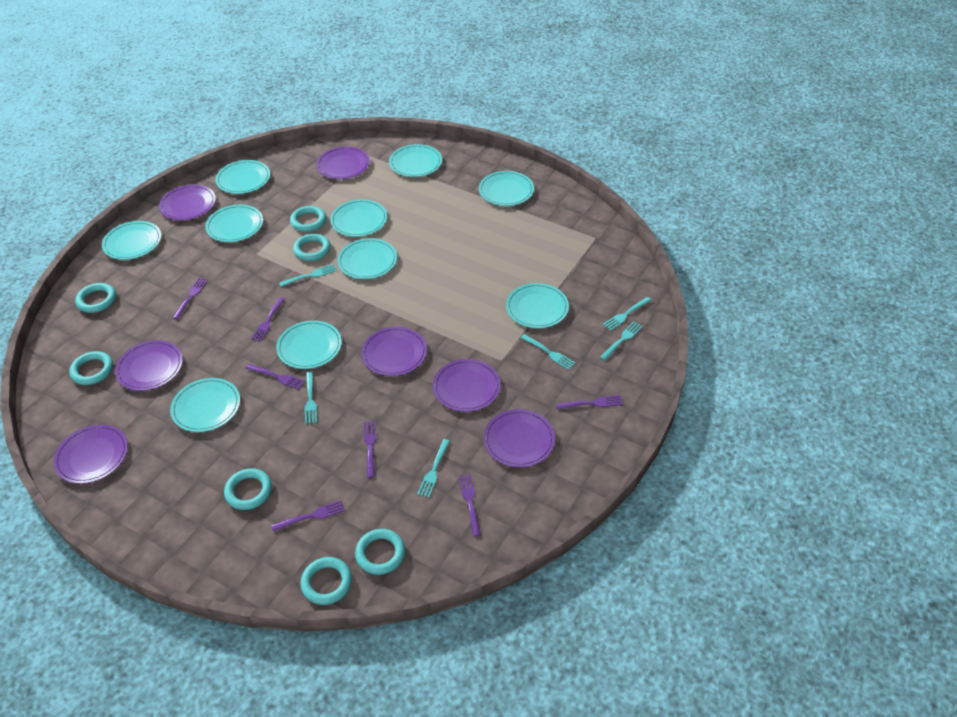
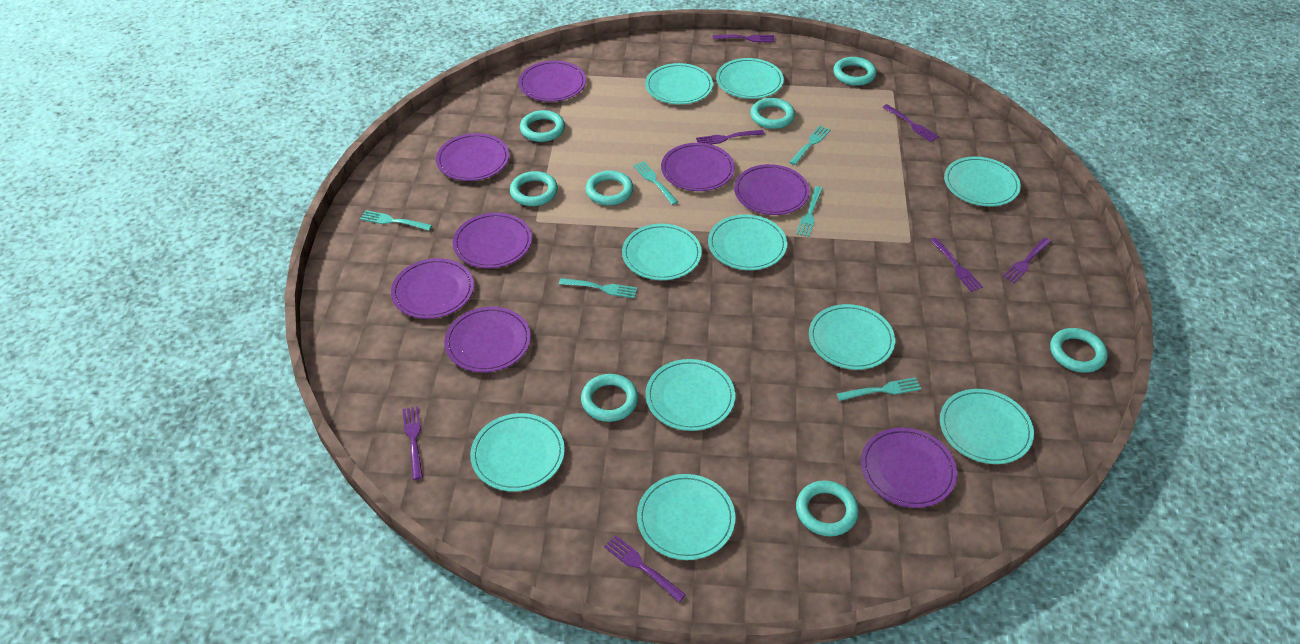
purple plate: [53,424,128,484] [115,340,183,391] [159,185,216,220] [316,146,370,179] [361,327,427,376] [433,359,501,412] [484,409,555,467] = 7 -> [391,258,474,319] [436,133,509,181] [444,307,531,372] [453,213,532,268] [519,61,586,102] [661,143,735,191] [734,164,810,215] [861,427,957,508] = 8
turquoise ring: [69,351,113,385] [75,283,116,313] [224,468,272,510] [290,206,326,232] [293,234,331,261] [300,557,352,605] [355,529,405,575] = 7 -> [510,171,558,206] [520,110,565,142] [581,374,638,422] [586,170,634,205] [750,98,795,129] [796,480,859,536] [833,57,876,86] [1050,328,1108,373] = 8

